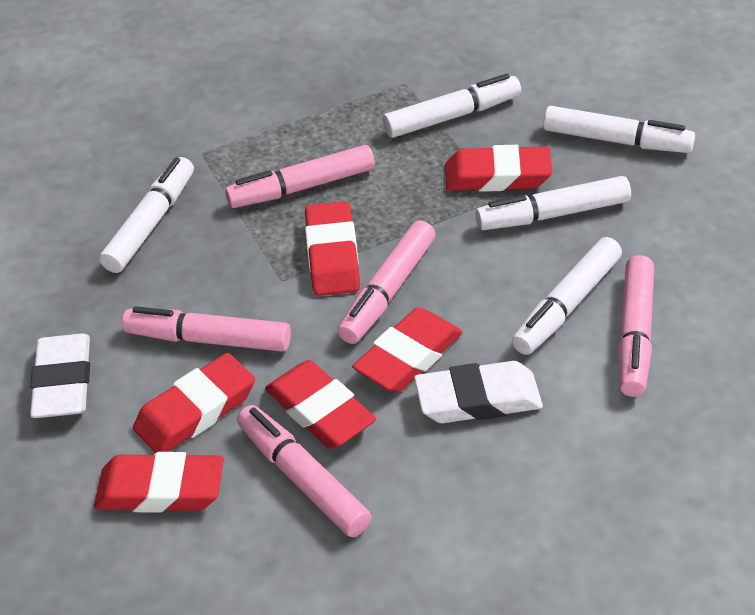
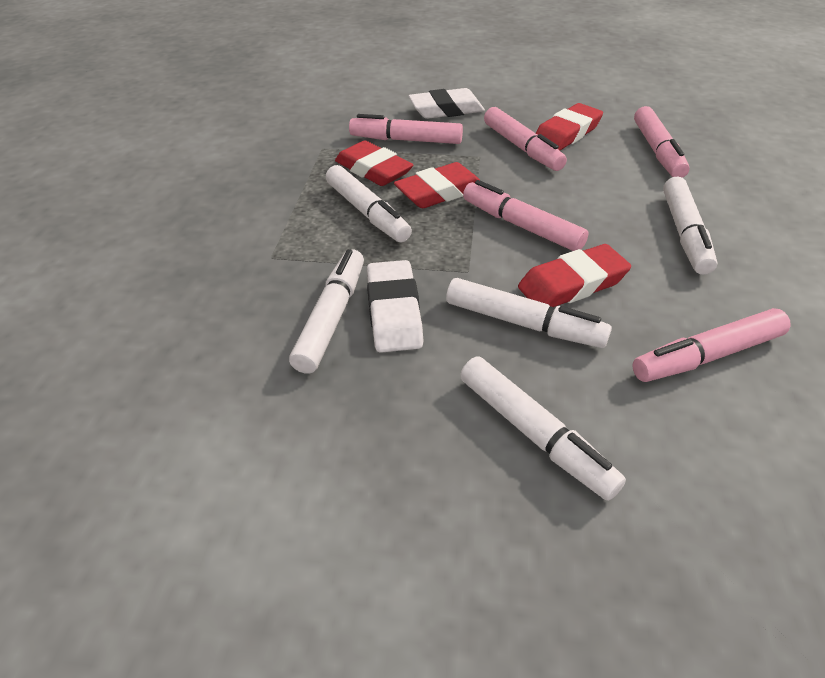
red eraser: [94,452,224,513] [133,353,255,453] [265,360,376,449] [305,201,360,296] [352,307,462,392] [445,145,552,192] = 6 -> [335,140,413,186] [394,162,481,208] [518,244,631,307] [536,103,603,150] = 4

